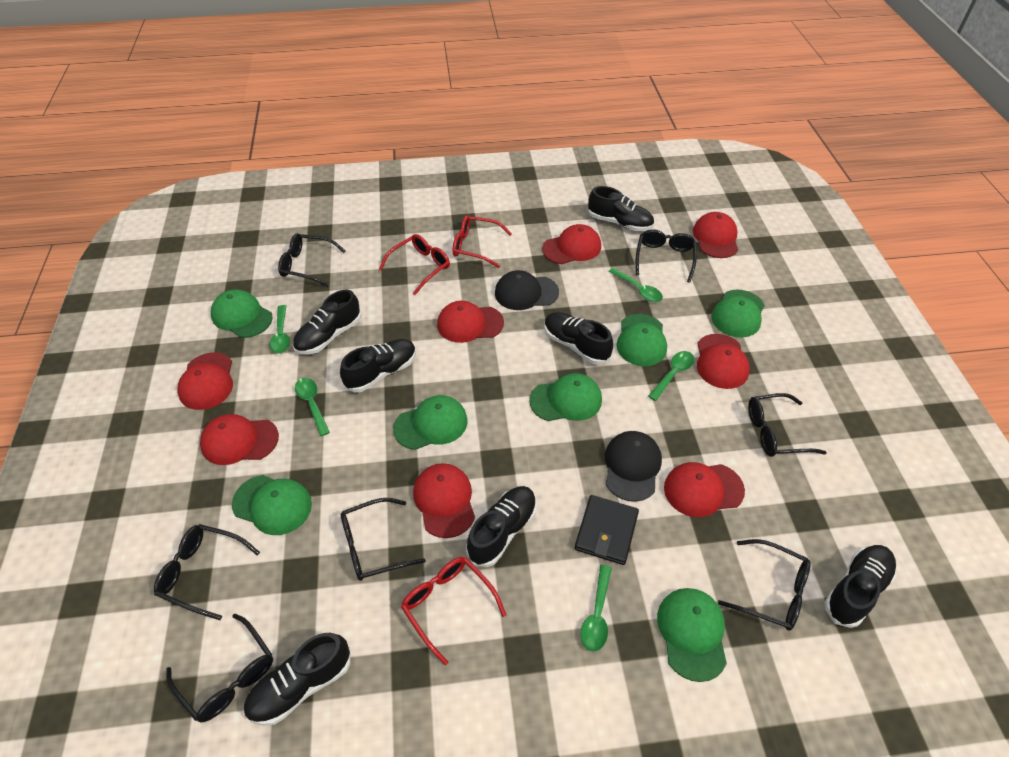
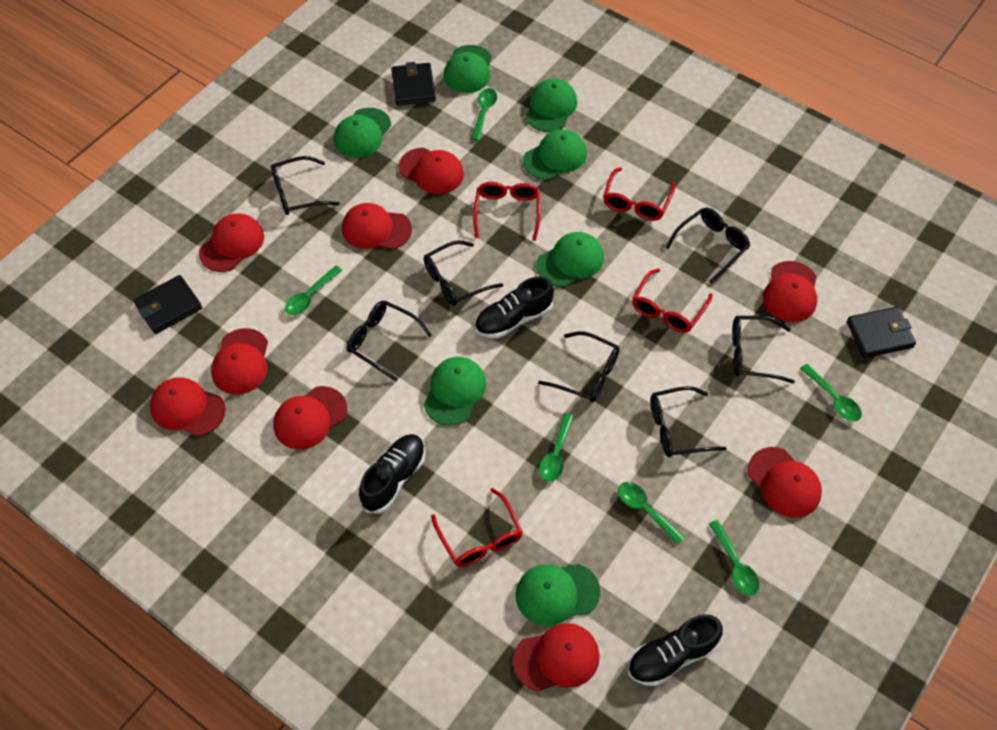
black cap: [495,270,559,310] [605,431,662,502] = 2 -> none = 0
black shoe: [243,633,351,726] [293,290,362,354] [340,339,416,392] [466,486,537,567] [544,312,613,364] [588,186,654,231] [825,545,896,628] = 7 -> [359,434,426,513] [475,276,554,338] [628,614,723,686] = 3
black wallet: [575,495,639,565] = 1 -> [133,275,202,334] [391,62,436,105] [847,307,916,358] = 3
green spoon: [269,305,290,354] [295,378,330,436] [580,565,612,651] [609,267,663,302] [648,351,694,401] = 5 -> [285,266,343,315] [471,88,497,141] [539,413,574,482] [618,482,685,545] [709,520,759,595] [800,364,862,421] = 6
red cap: [177,353,233,410] [200,414,279,465] [413,463,475,538] [437,300,504,343] [542,224,601,264] [664,462,745,517] [693,212,738,258] [697,334,750,389] = 8 -> [150,377,226,436] [199,214,264,272] [211,328,268,395] [273,386,347,449] [342,203,412,249] [398,148,464,194] [513,623,600,692] [747,447,822,518] [763,261,817,322] = 9
red glasses: [379,234,450,295] [401,557,506,665] [453,215,512,268] = 3 -> [431,488,523,567] [473,182,541,241] [603,167,675,221] [632,269,713,333] = 4

